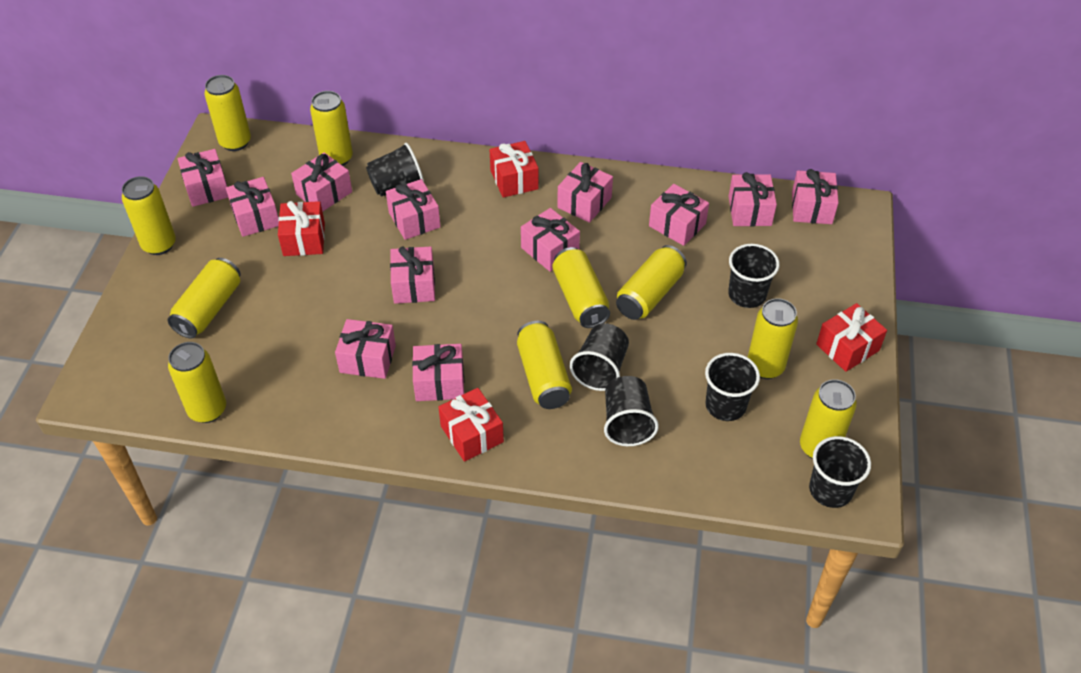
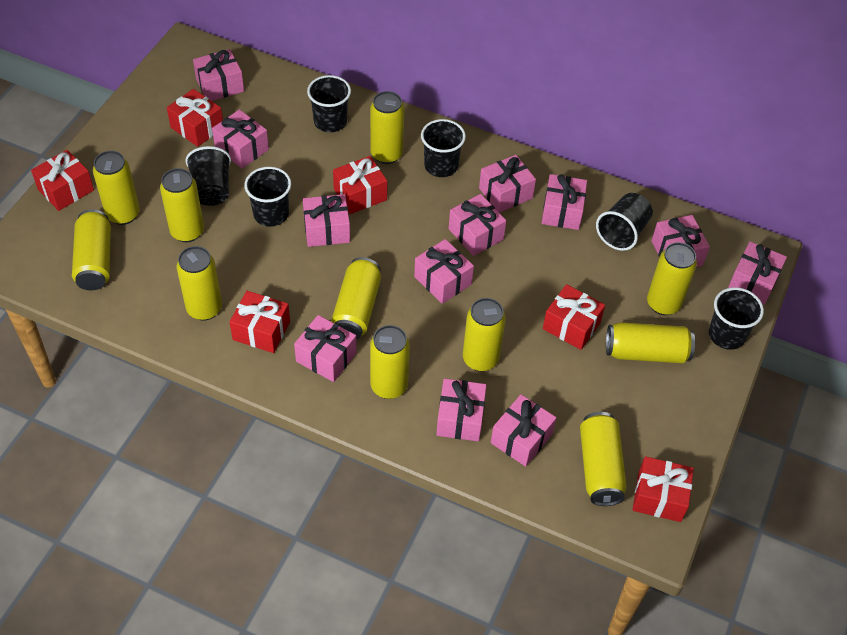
red gift: [278,201,325,256] [438,388,504,462] [489,141,539,198] [816,303,887,372] = 4 -> [31,150,94,211] [167,89,223,147] [229,291,290,353] [333,156,387,214] [543,284,605,350] [632,456,694,522] = 6
yellow can: [122,176,176,255] [168,258,240,339] [168,342,226,423] [204,75,251,151] [310,91,353,166] [517,321,572,409] [552,247,610,328] [616,245,687,320] [748,298,798,379] [800,379,857,459] = 10 -> [72,209,111,290] [93,151,140,225] [160,168,204,242] [177,246,222,321] [331,257,381,339] [370,91,404,164] [370,325,410,399] [463,298,506,372] [580,412,627,506] [606,322,695,363] [647,242,697,315] = 11

